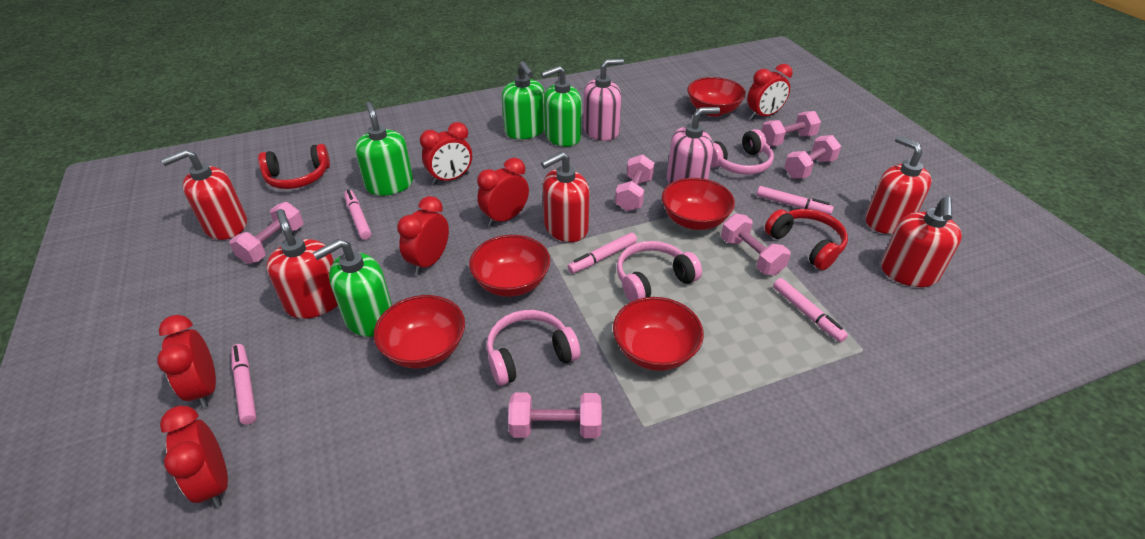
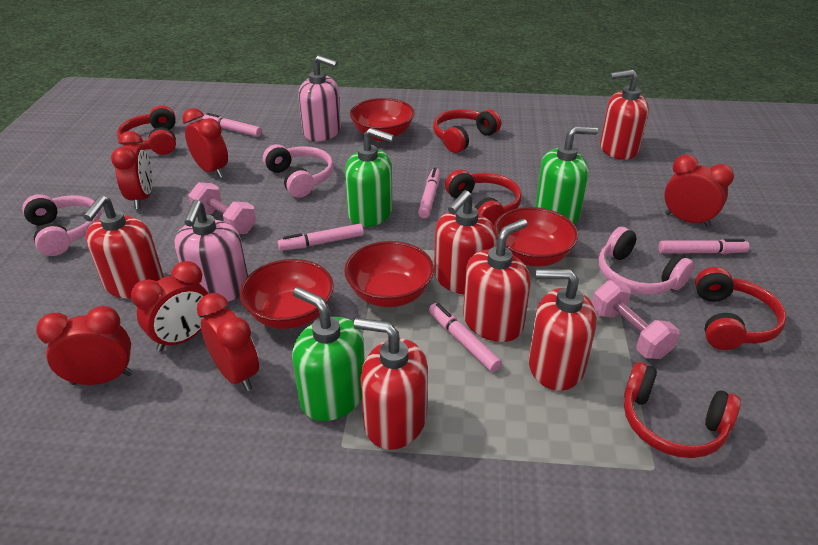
green soap dispenser: [313,239,392,337] [355,102,413,196] [502,61,545,139] [541,66,582,147] = 4 -> [292,287,365,421] [345,128,394,227] [535,126,598,224] = 3
pink dumbbell: [230,202,303,264] [508,393,601,438] [615,154,655,211] [721,213,791,275] [762,111,821,146] [784,135,841,179] = 6 -> [188,182,256,234] [592,280,680,359] = 2
red bowl: [374,295,465,369] [469,235,550,297] [613,297,704,371] [662,178,735,230] [687,77,746,116] = 5 -> [240,259,334,329] [344,241,434,307] [350,98,415,141] [494,207,578,267] = 4
red headphones: [258,144,330,189] [765,209,848,270] = 2 -> [117,105,176,155] [433,109,501,153] [445,169,522,226] [624,362,741,458] [695,267,787,350] = 5
red soap dispenser: [161,149,247,240] [266,209,338,319] [541,152,590,242] [865,136,932,234] [881,196,962,287] = 5 -> [83,195,164,299] [354,318,428,450] [434,190,497,295] [463,219,530,342] [529,269,597,391] [600,70,649,160] = 6

